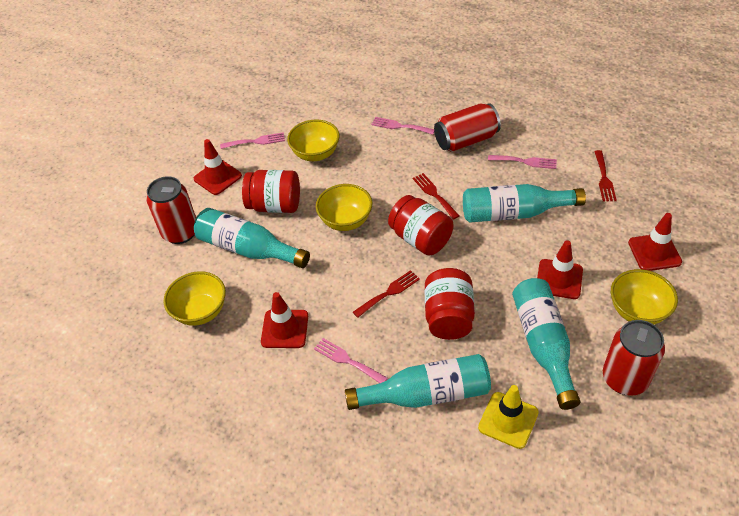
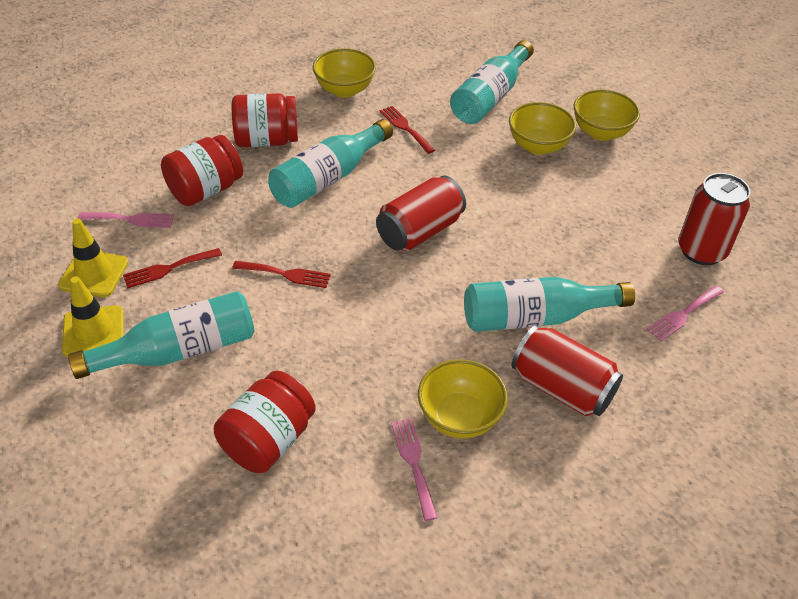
pink fork: [220,132,285,149] [314,338,388,383] [371,117,434,134] [488,155,557,169] = 4 -> [78,212,174,228] [391,418,438,521] [647,285,724,341] = 3
red traffic cone: [194,139,242,195] [261,292,308,348] [537,240,583,299] [628,213,682,271] = 4 -> none = 0
yellow traffic cone: [478,385,539,449] = 1 -> [58,218,129,297] [62,276,124,357] = 2

